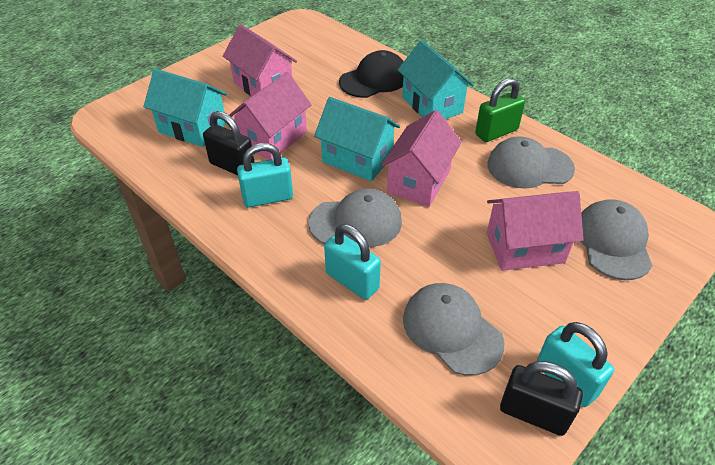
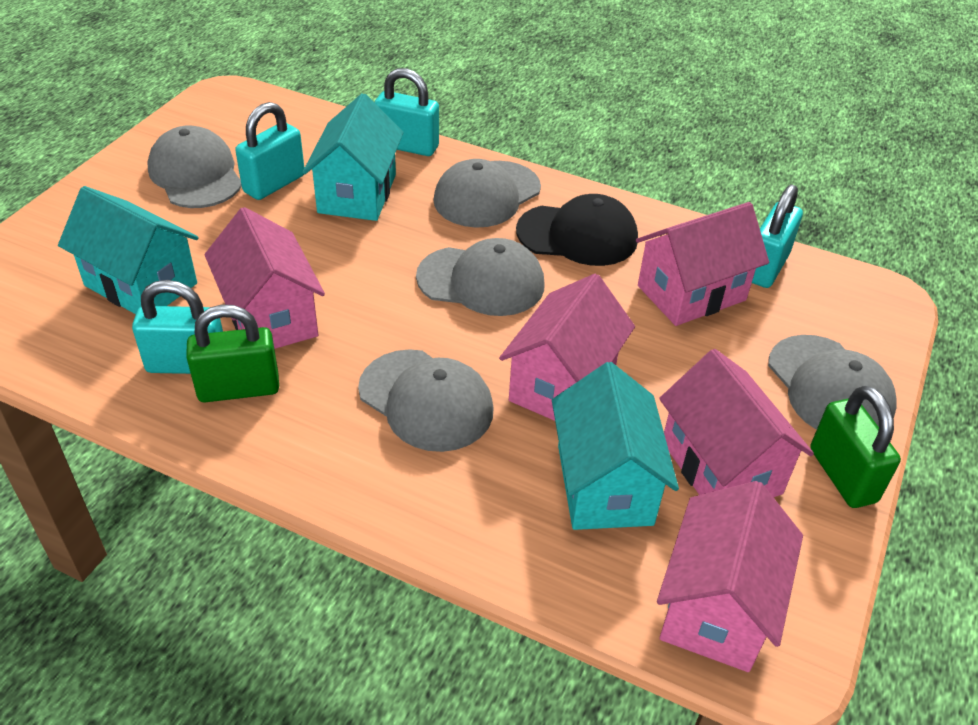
black padlock: [203,111,255,175] [500,361,583,436] = 2 -> none = 0
green padlock: [475,78,525,142] = 1 -> [186,304,279,402] [810,386,901,508] = 2
grey cap: [308,188,402,247] [403,283,505,376] [487,136,575,189] [581,199,652,280] = 4 -> [147,125,241,208] [358,349,494,452] [416,238,544,316] [433,159,541,228] [768,335,897,430] = 5
pink house: [223,24,297,96] [229,72,311,160] [381,110,462,207] [487,191,583,271] = 4 -> [205,207,325,349] [499,274,635,421] [636,202,769,326] [657,481,803,672] [659,349,814,497] = 5
turquoise padlock: [237,143,293,207] [324,224,381,300] [537,322,614,407] = 3 -> [132,280,223,374] [235,102,304,200] [375,68,439,156] [752,185,803,288] = 4

